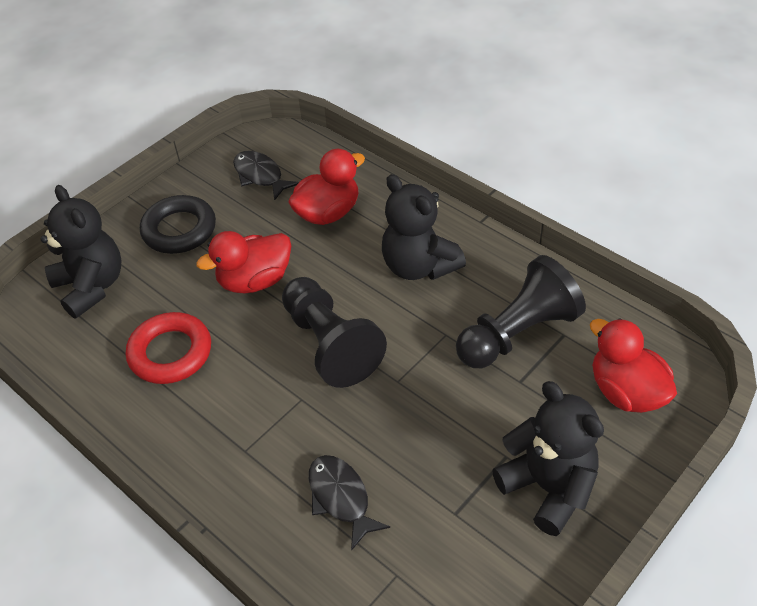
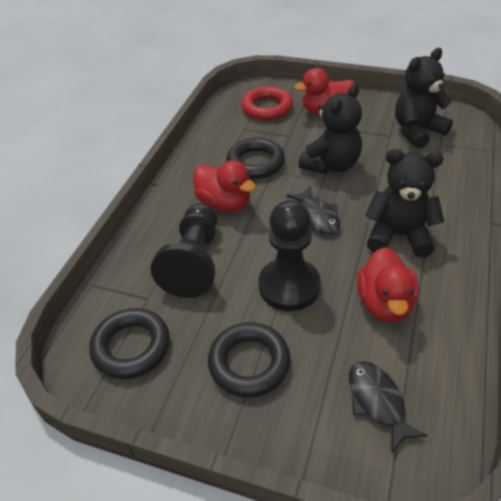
black ring: [140,195,216,254] = 1 -> [89,308,170,379] [208,322,291,397] [226,138,285,179] = 3

